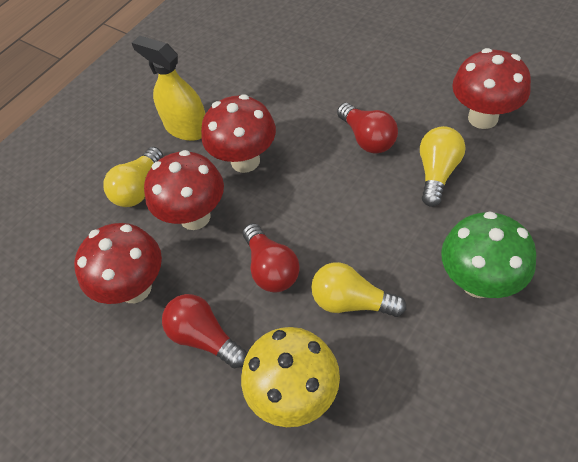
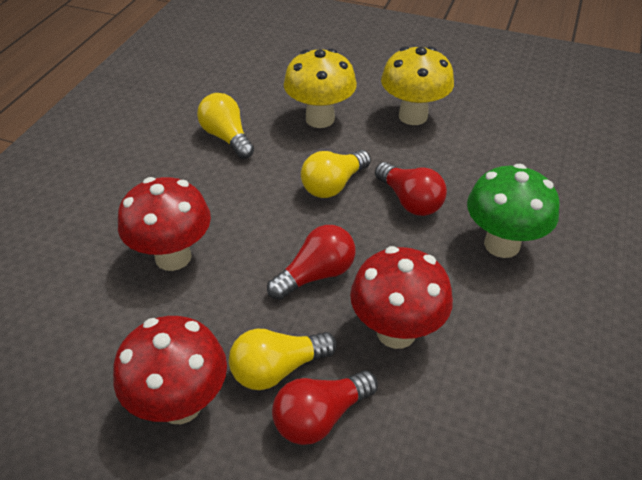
red mushroom: [74,223,162,304] [144,150,224,230] [201,94,276,173] [452,48,531,129] = 4 -> [113,316,227,424] [118,177,211,271] [350,246,453,349] = 3
yellow mushroom: [241,327,340,427] = 1 -> [284,48,357,128] [381,46,454,125] = 2
yellow spray bottle: [132,36,205,141] = 1 -> none = 0

